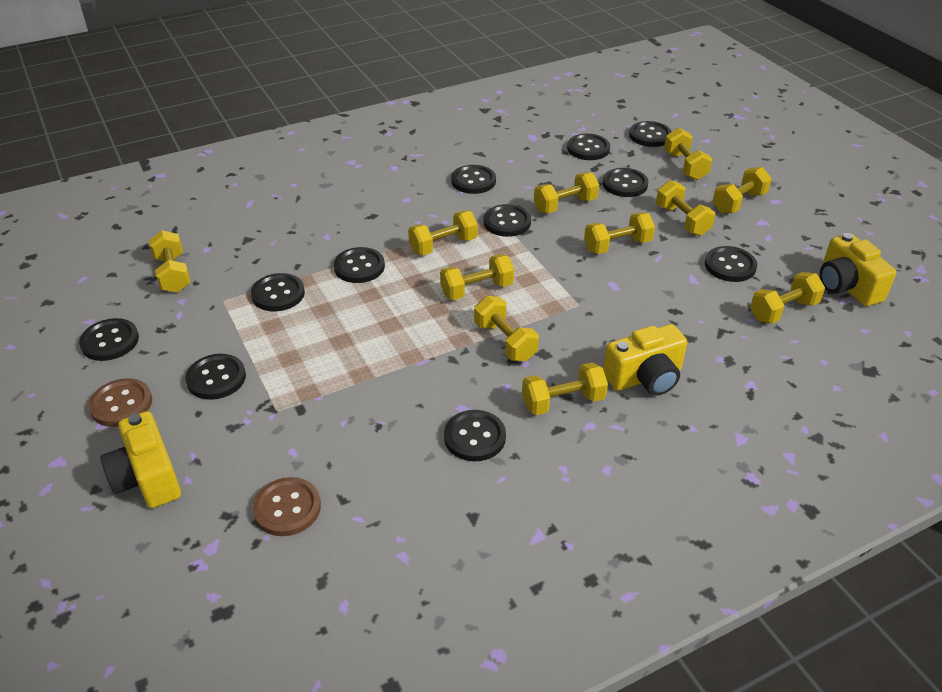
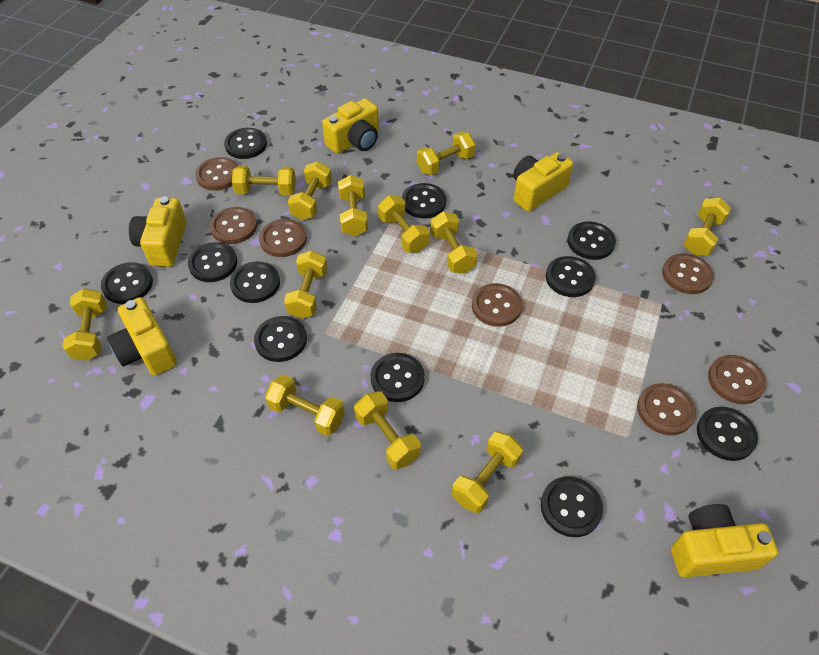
brown button: [88,378,152,427] [252,477,321,536] = 2 -> [195,157,238,191] [210,207,257,244] [259,219,307,257] [472,283,522,327] [637,383,696,435] [662,253,714,294] [708,355,766,404] = 7
yellow camera: [100,411,181,508] [603,324,687,396] [820,233,897,306] = 3 -> [107,297,177,376] [129,197,187,267] [322,98,379,154] [513,152,573,212] [671,504,778,577] = 5
yellow dumbbell: [149,230,191,293] [408,211,478,255] [440,254,514,300] [474,296,539,361] [522,362,608,415] [534,172,599,213] [584,212,655,254] [656,180,715,236] [664,128,712,180] [713,167,772,213] [750,272,825,324] = 11 -> [63,288,107,361] [232,166,296,195] [265,374,345,436] [284,250,327,319] [288,161,332,220] [338,175,368,236] [354,391,421,470] [378,195,430,253] [417,132,476,175] [430,212,478,274] [452,431,523,513] [684,198,731,255] = 12

